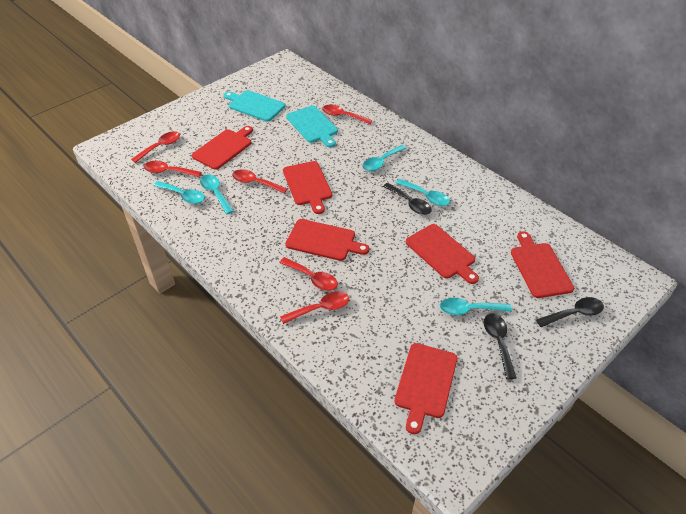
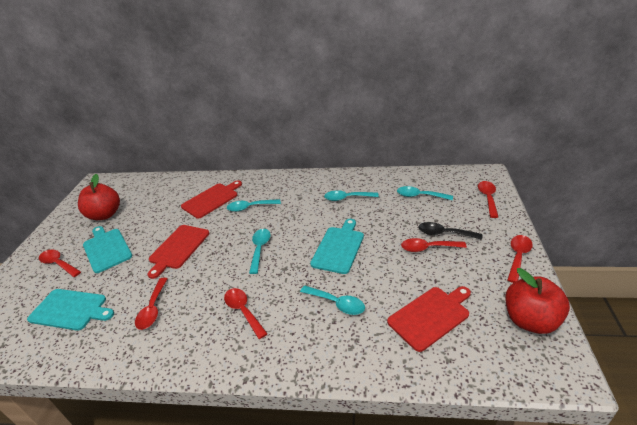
black spoon: [383,183,432,215] [484,313,517,379] [536,297,604,327] = 3 -> [418,222,483,240] = 1
red apple: none = 0 -> [78,174,120,220] [506,268,570,334] = 2
red cutting board: [192,126,253,170] [283,161,332,214] [285,219,369,261] [394,343,457,434] [406,224,479,284] [511,231,574,298] = 6 -> [148,225,209,279] [181,180,242,219] [387,286,471,352] = 3
turquoise cutting board: [224,90,286,122] [286,106,338,147] = 2 -> [27,289,114,331] [83,226,132,273] [310,219,364,274] = 3

